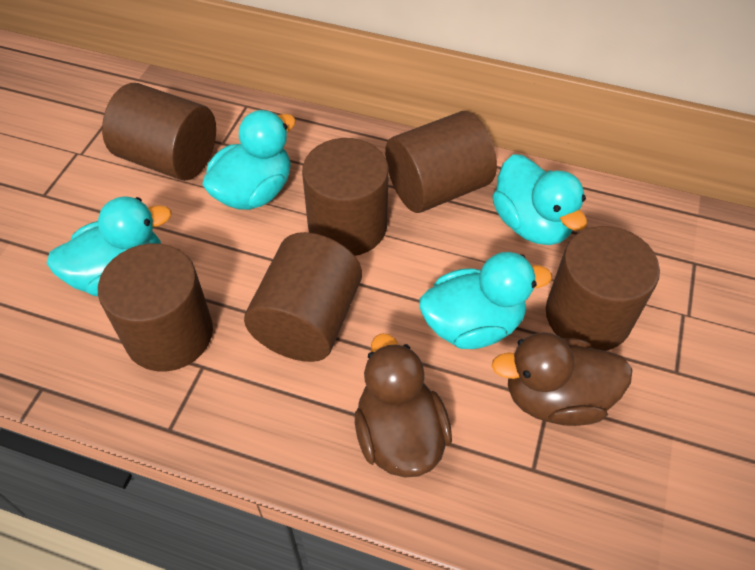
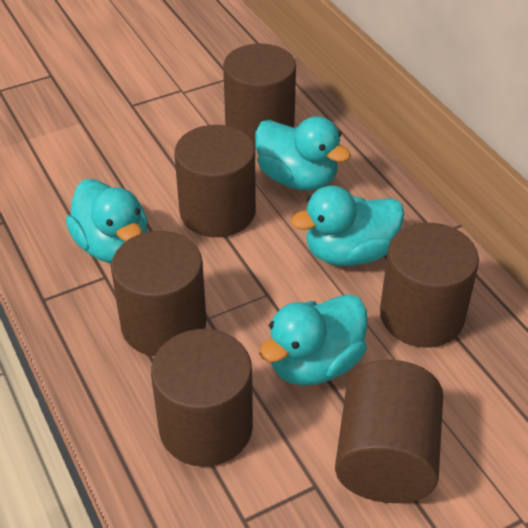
brown duck: [355,333,452,477] [492,332,633,426] = 2 -> none = 0

